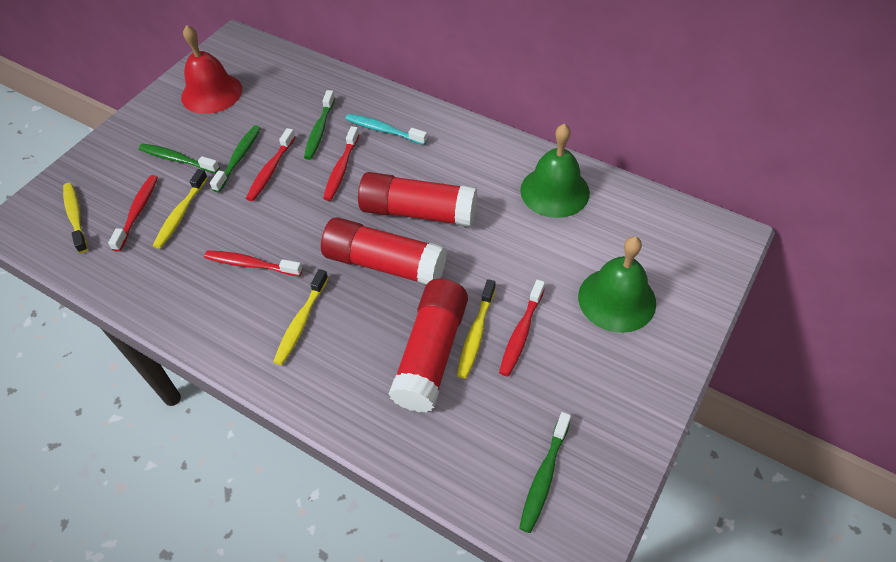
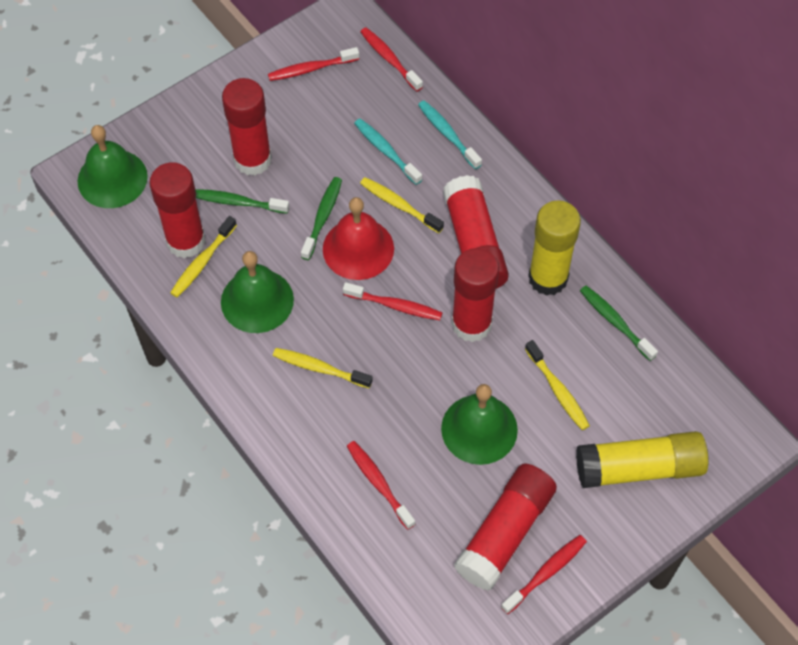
green bell: [520,124,590,218] [578,236,656,333] = 2 -> [77,125,148,208] [221,251,294,333] [441,384,518,465] = 3
green toothbrush: [139,144,220,173] [210,125,261,192] [304,90,335,160] [519,412,571,533] = 4 -> [195,189,289,214] [301,177,342,260] [580,286,658,361] = 3
red glue stick: [321,217,447,285] [358,172,477,227] [389,278,468,412] = 3 -> [150,162,206,258] [222,78,272,176] [443,175,509,289] [451,248,499,342] [454,463,557,591] = 5
turquoise toothbrush: [346,114,428,145] = 1 -> [354,119,422,185] [418,100,482,169] = 2
yellow glue stick: none = 0 -> [528,200,581,296] [576,431,709,488] = 2

